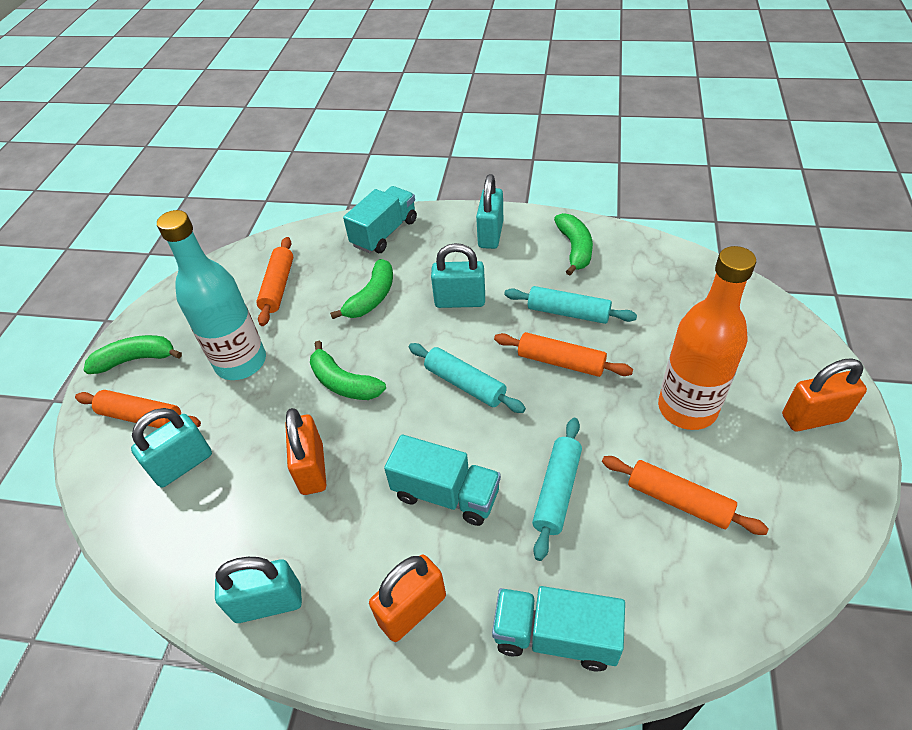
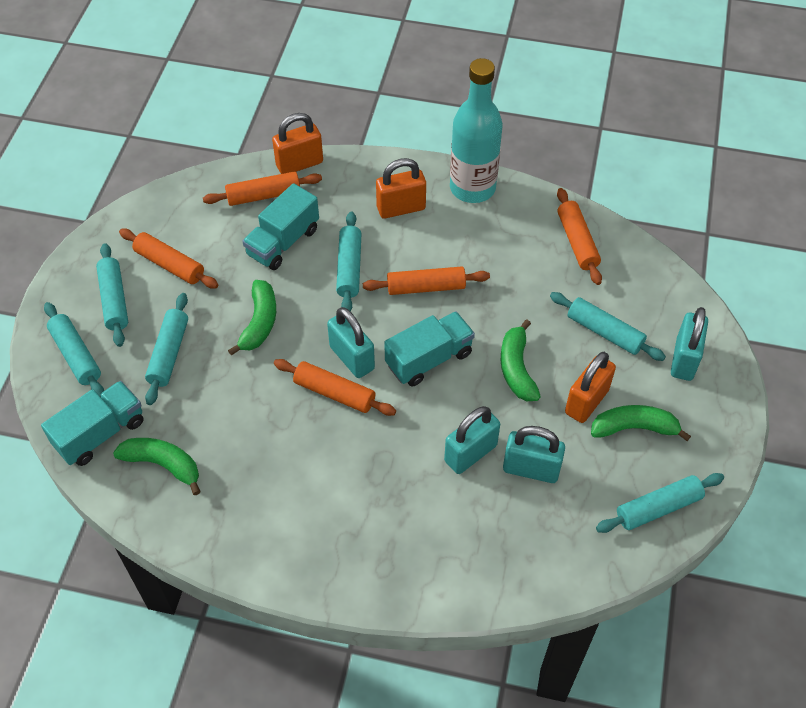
orange bottle: [658,246,756,430] = 1 -> none = 0
orange rolling pin: [75,390,201,428] [256,237,293,326] [494,332,633,377] [602,456,769,535] = 4 -> [119,229,218,289] [203,171,322,206] [274,359,396,416] [363,267,490,295] [557,188,602,285] = 5
turquoise rolling pin: [409,343,526,413] [504,286,637,324] [532,418,582,561] = 3 -> [44,302,104,397] [96,243,128,347] [145,293,188,405] [336,211,362,311] [550,292,666,361] [596,473,724,533] = 6

